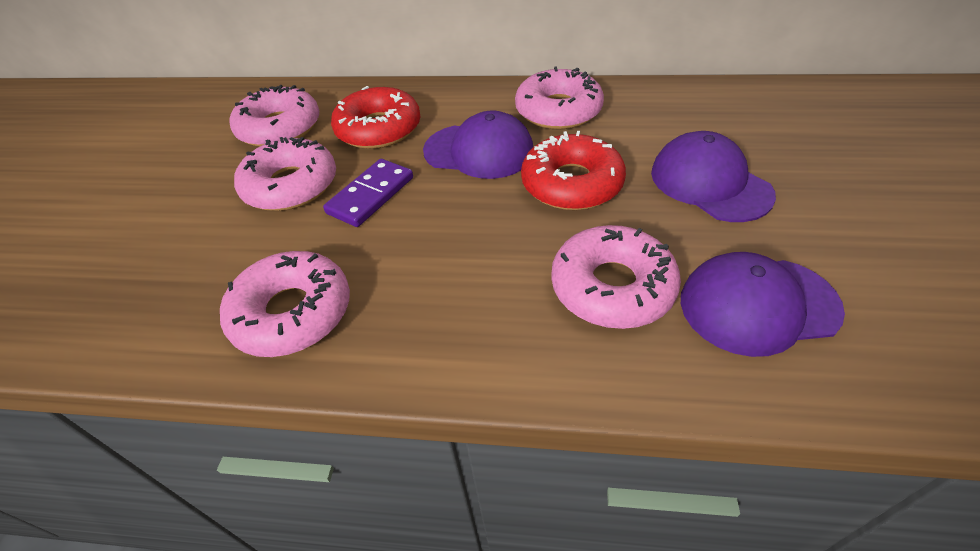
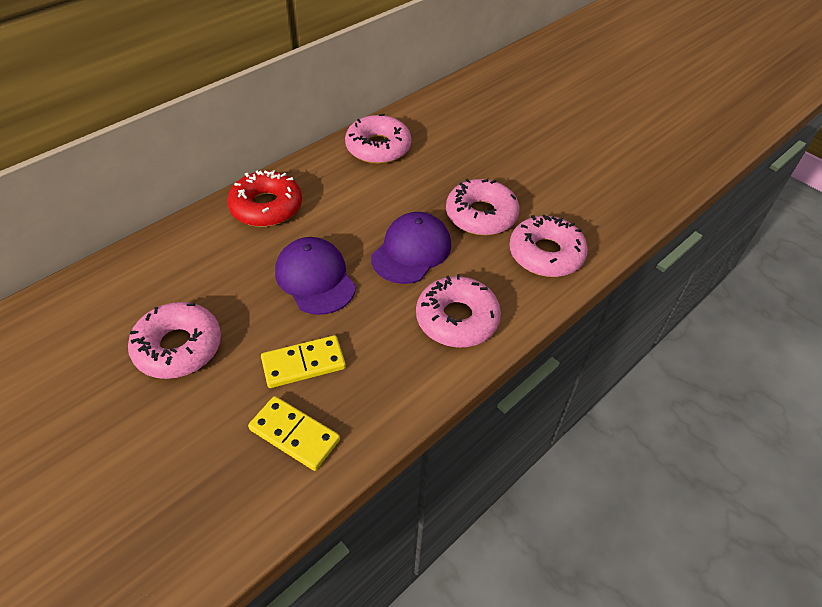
purple cap: [423,111,533,179] [651,131,776,222] [681,252,845,357] = 3 -> [275,237,356,315] [371,212,451,284] = 2
purple domino: [323,159,413,227] = 1 -> none = 0
red donut: [331,86,421,149] [521,131,626,210] = 2 -> [227,170,302,227] = 1
yellow domino: none = 0 -> [248,396,340,471] [261,335,346,388] = 2

